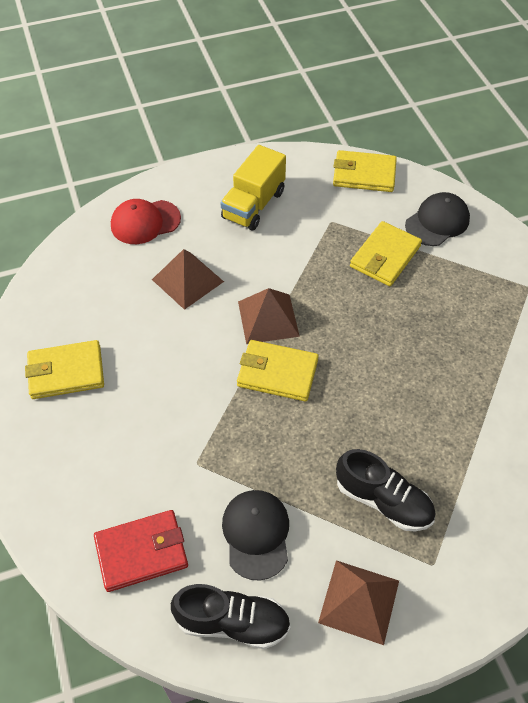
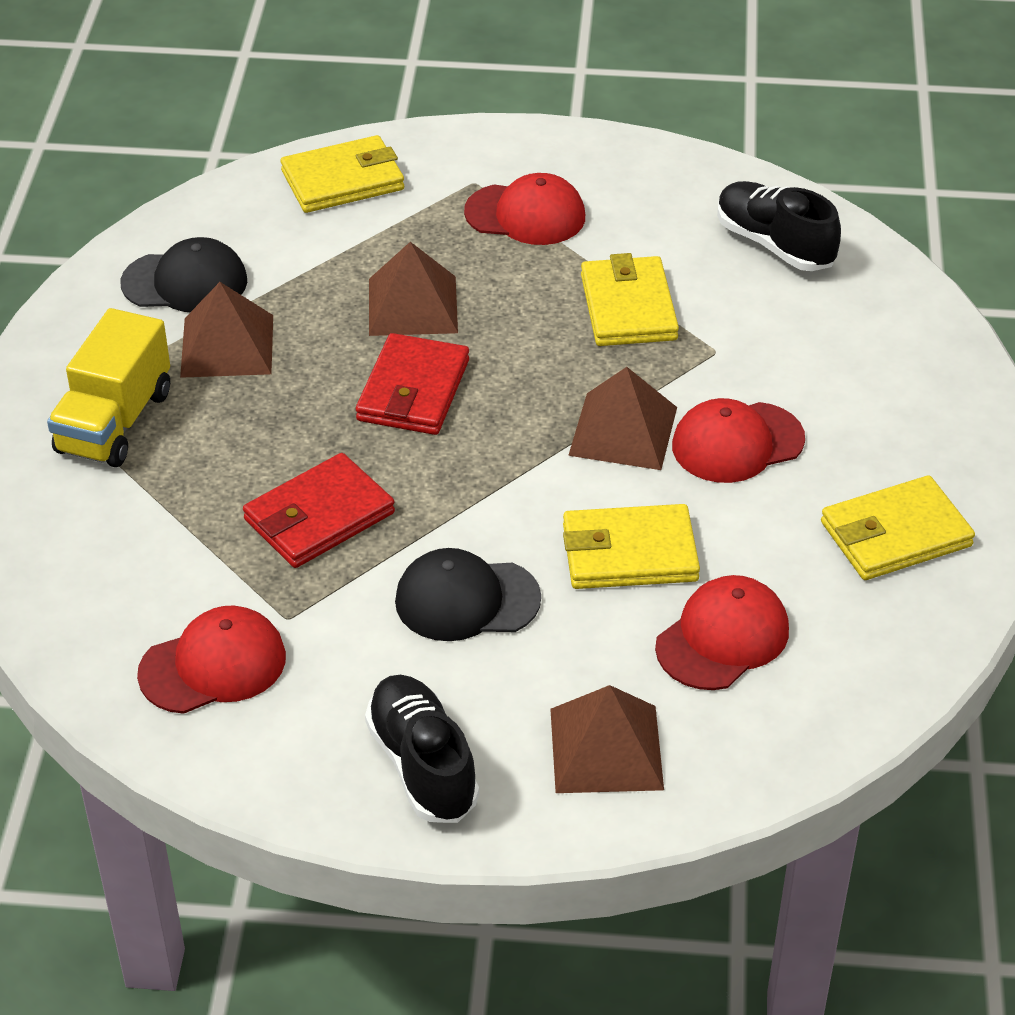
brown pyramid: [152,249,224,310] [238,288,300,344] [318,560,399,645] = 3 -> [180,282,273,378] [369,242,458,336] [550,685,664,793] [568,367,677,470] = 4
red cap: [111,199,181,244] = 1 -> [137,606,286,714] [464,173,585,245] [655,575,789,690] [672,398,805,483] = 4
red wallet: [94,510,188,592] = 1 -> [243,453,395,568] [356,333,469,435] = 2

